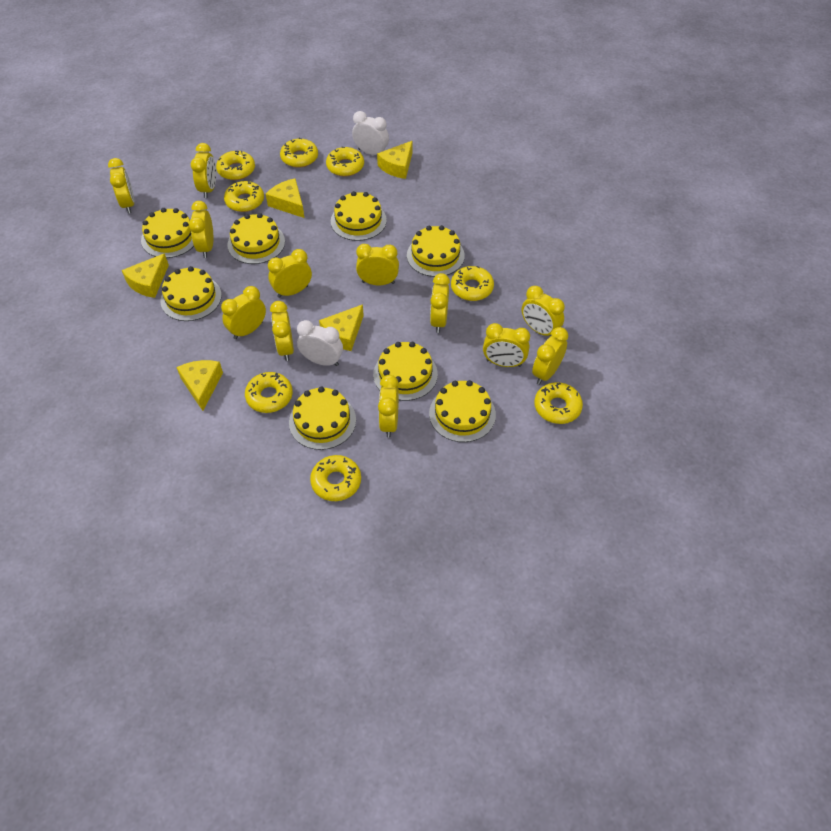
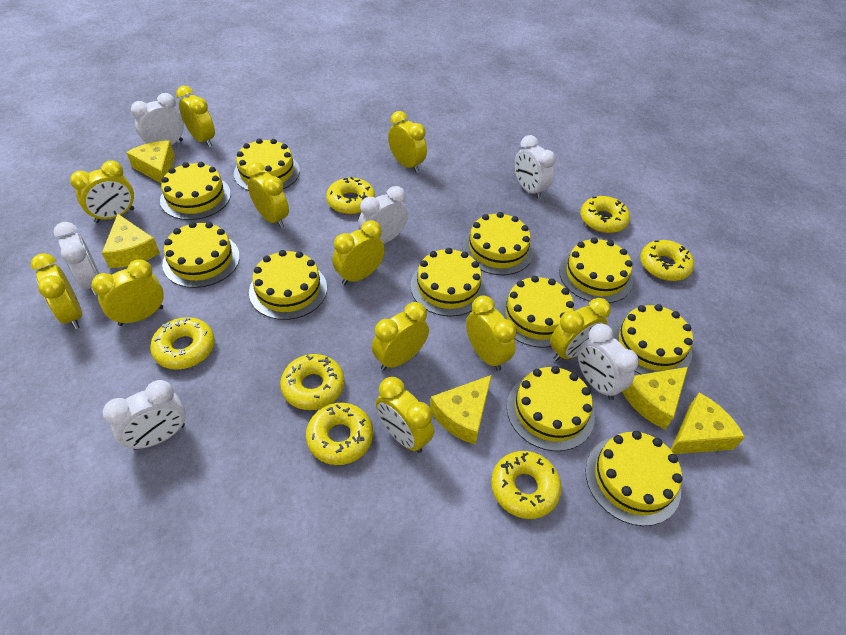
white clock: [297,320,343,366] [352,111,389,155] = 2 -> [54,222,100,296] [103,380,186,450] [131,93,184,145] [358,186,408,244] [514,135,556,199] [578,324,639,400] = 6
yellow cake: [141,208,194,258] [160,266,222,321] [227,213,285,264] [289,386,356,450] [331,191,387,241] [373,342,438,401] [407,225,465,277] [429,380,496,442] = 8 -> [160,162,231,220] [162,222,240,288] [234,139,300,191] [249,250,327,320] [410,248,486,316] [463,212,534,275] [498,276,574,348] [507,366,595,451] [559,237,633,303] [585,431,683,526] [612,304,693,375] = 11
yellow clock: [108,158,134,213] [189,201,213,258] [191,143,216,198] [221,286,266,339] [268,249,312,298] [270,301,294,361] [356,244,399,285] [378,375,399,437] [430,273,450,333] [483,323,530,367] [522,286,565,336] [532,327,568,385] = 12 -> [31,253,82,329] [70,161,134,223] [91,259,164,326] [176,86,215,147] [246,162,289,228] [332,221,385,285] [372,302,429,370] [376,377,434,453] [388,111,427,173] [466,295,517,371] [550,298,611,361] = 11
yellow donut: [216,151,255,180] [224,181,264,212] [245,372,293,413] [280,138,318,168] [310,455,361,501] [326,147,364,176] [451,266,494,301] [534,382,583,424] = 8 -> [150,317,215,370] [280,354,344,410] [306,403,373,465] [326,177,375,214] [491,451,562,519] [580,196,630,233] [640,240,694,281] = 7

